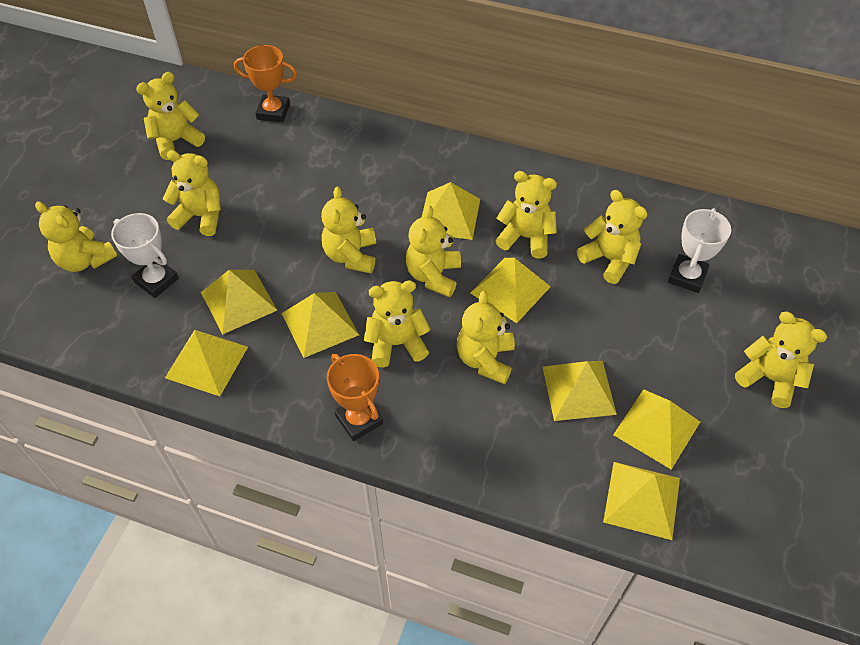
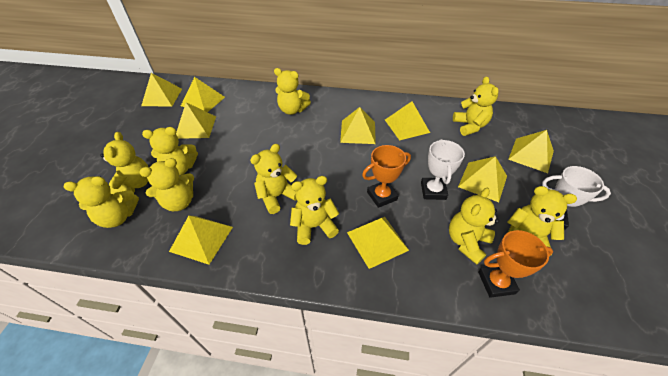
yellow pyramid: [165,330,248,396] [201,270,277,335] [281,292,359,358] [422,182,480,240] [470,258,551,323] [543,361,617,421] [603,462,680,540] [613,389,700,470] = 8 -> [141,73,182,107] [169,216,233,265] [176,102,216,139] [181,77,225,112] [340,107,376,144] [347,217,409,269] [385,101,430,140] [458,156,507,202] [508,130,554,173] = 9

